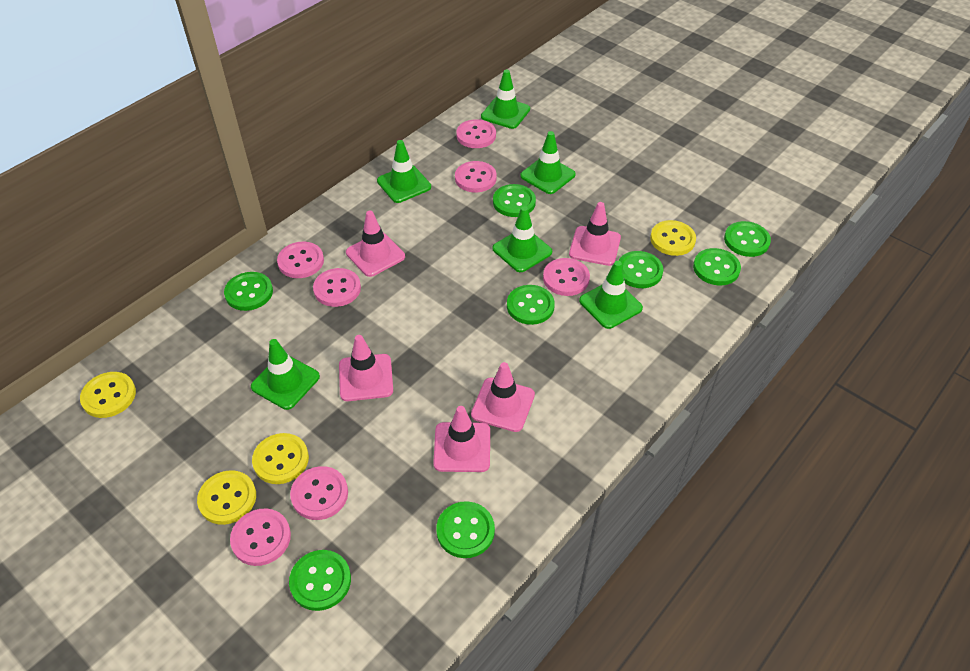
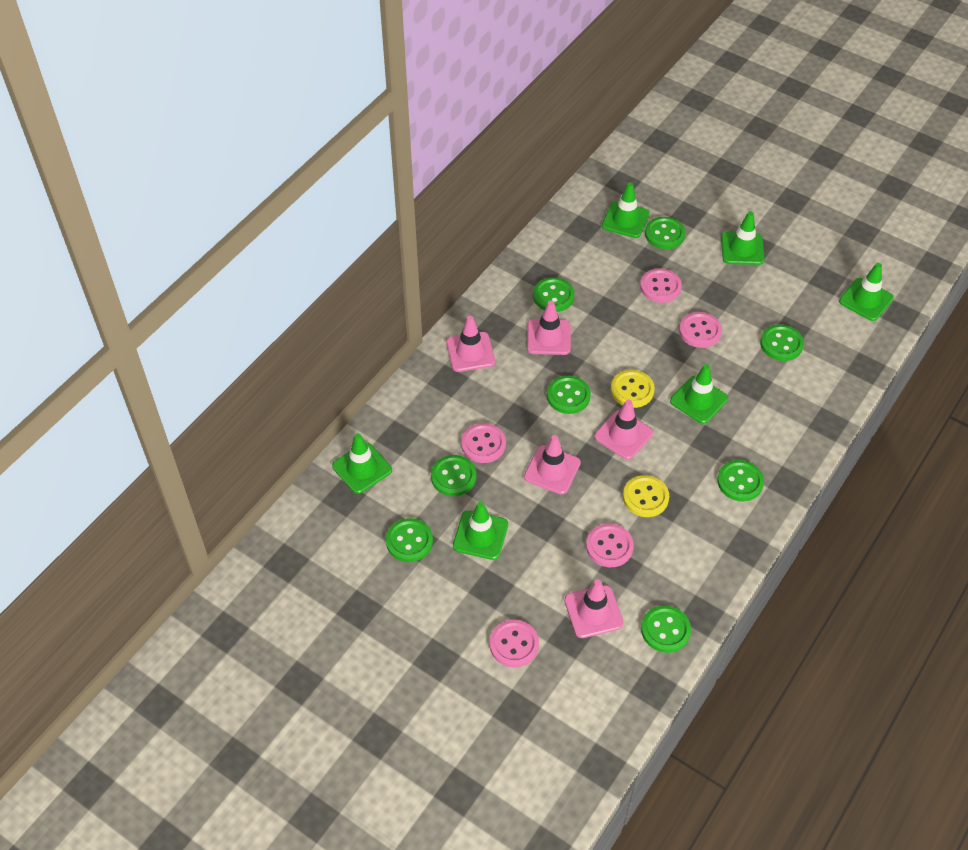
pink button: [230,509,291,566] [277,242,324,278] [290,466,348,520] [313,268,361,307] [455,161,497,192] [456,119,496,148] [543,258,590,296] = 7 -> [461,423,506,463] [489,620,539,668] [586,523,634,567] [640,268,682,303] [679,312,722,348] = 5
yellow button: [80,372,136,418] [197,470,256,525] [252,433,309,484] [650,220,696,256] = 4 -> [611,370,655,408] [623,475,669,517] = 2

